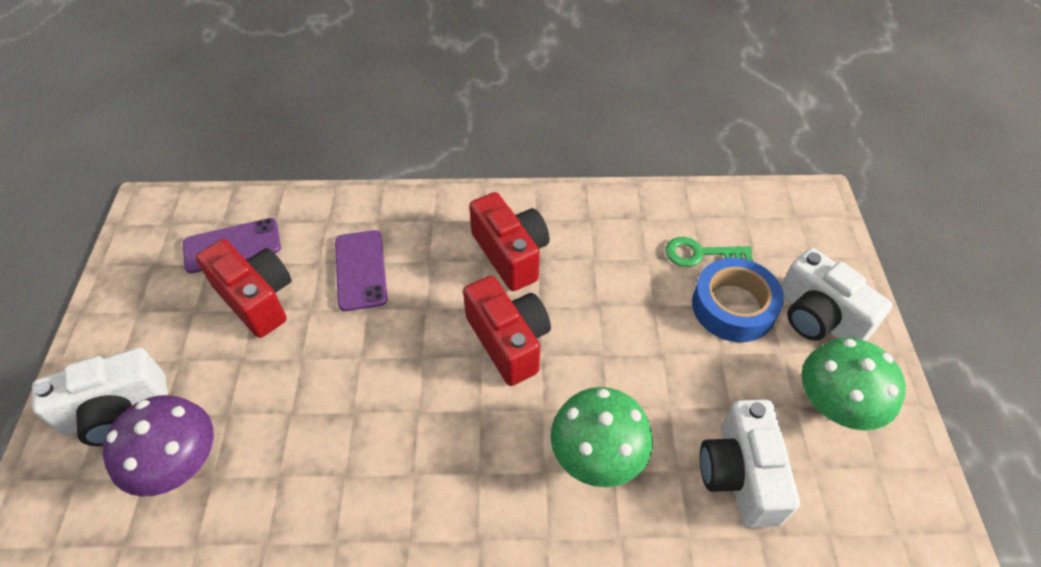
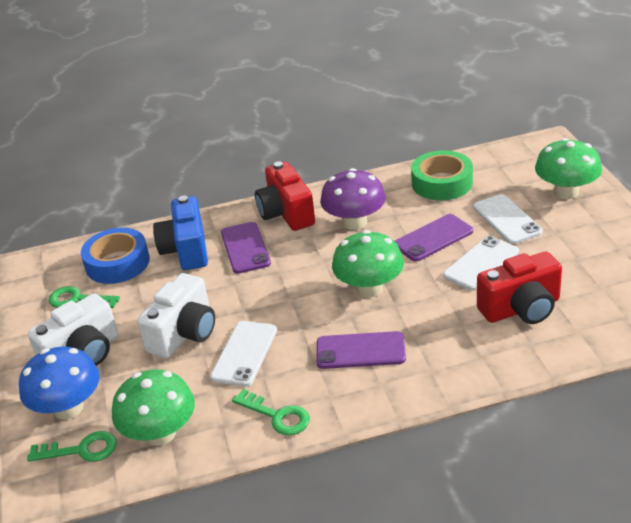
blue camera: none = 0 -> [153,196,208,270] = 1
blue mushroom: none = 0 -> [19,347,100,419] = 1
green key: [665,237,753,267] = 1 -> [27,431,117,462] [49,286,120,308] [232,389,310,435] = 3
green mushroom: [551,387,653,487] [801,338,906,430] = 2 -> [112,370,195,446] [332,230,404,297] [535,138,602,199] = 3
green tape: none = 0 -> [411,150,473,200] = 1
purple phone: [183,218,281,273] [335,230,387,311] = 2 -> [221,222,271,274] [317,331,406,369] [395,214,473,262] = 3
red camera: [196,239,291,338] [463,275,551,386] [469,192,549,291] = 3 -> [255,161,315,231] [477,252,562,324] = 2
white camera: [32,348,168,446] [700,400,800,528] [781,248,892,341] = 3 -> [28,293,118,366] [137,273,215,358] = 2
white phone: none = 0 -> [210,321,277,387] [443,236,519,291] [473,194,543,244] = 3

